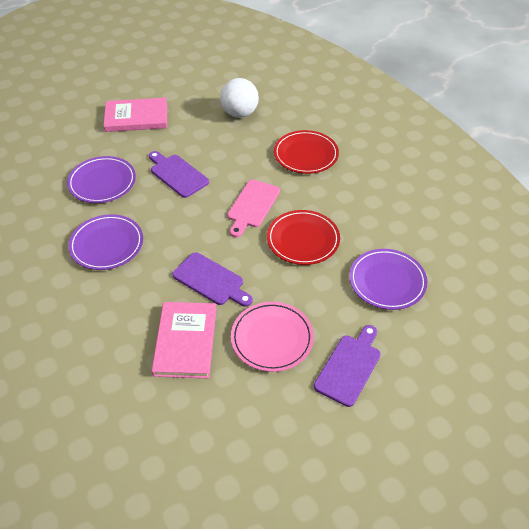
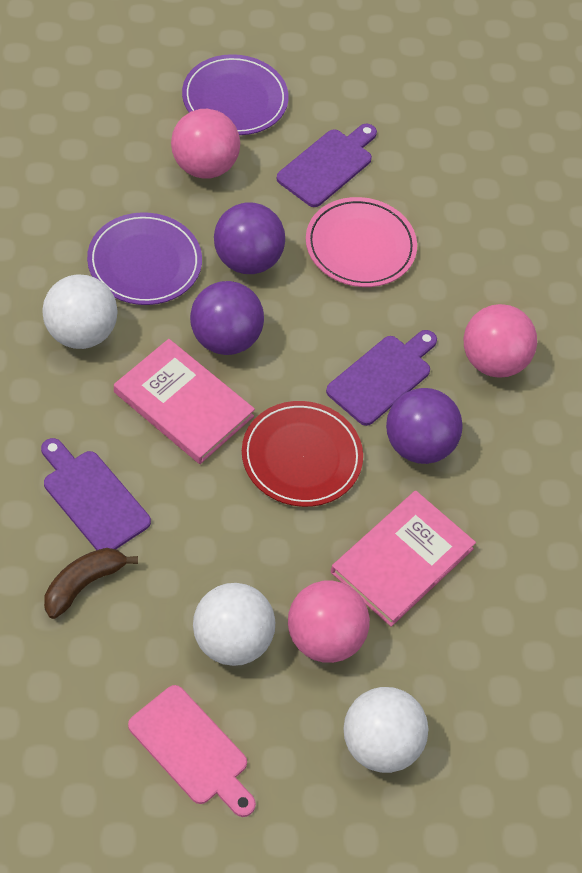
brown banana: none = 0 -> [44,548,138,619] = 1
pink ball: none = 0 -> [171,109,240,179] [288,581,370,663] [464,304,537,378] = 3
purple ball: none = 0 -> [190,281,264,355] [214,203,285,274] [386,388,463,464] = 3
purple plate: [67,156,136,203] [68,214,143,270] [349,249,427,310] = 3 -> [87,212,202,305] [182,54,289,135] = 2
red plate: [267,210,340,265] [274,130,339,174] = 2 -> [242,401,363,507] = 1
white ball: [220,78,259,118] = 1 -> [42,275,118,349] [193,583,275,666] [344,687,428,773] = 3

